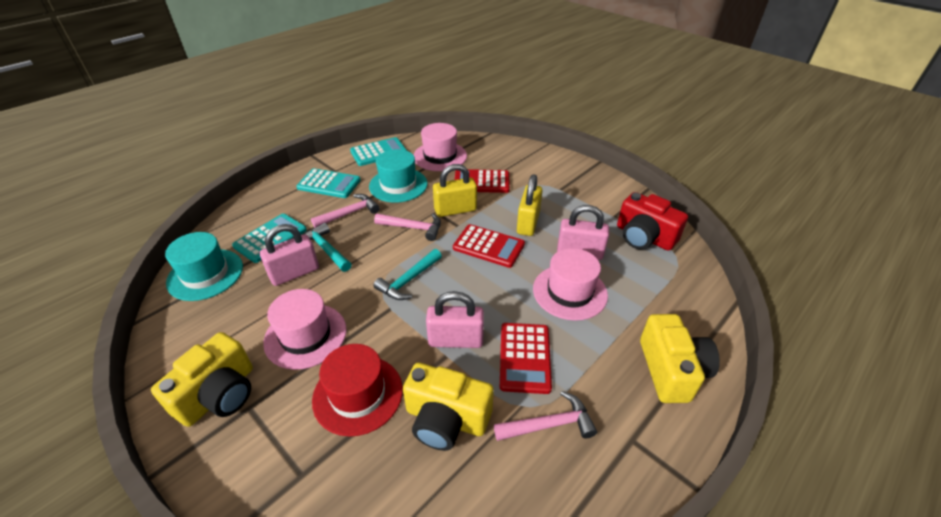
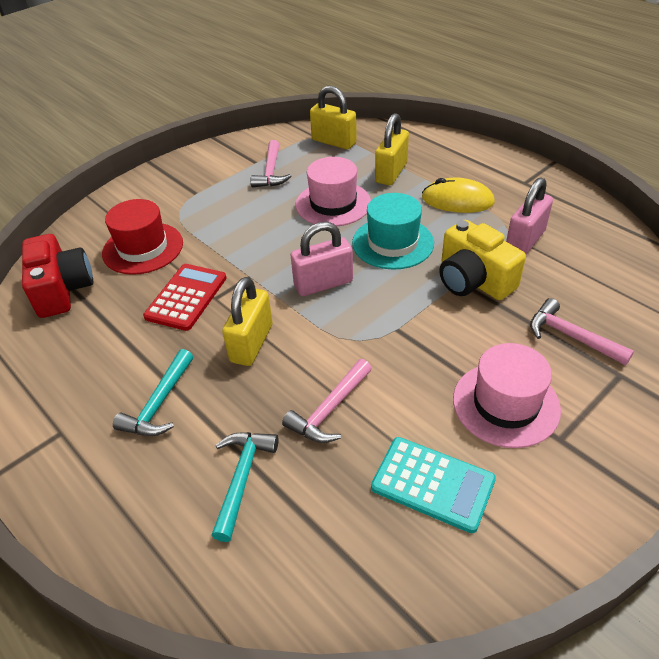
pink hat: [263,289,347,370] [414,123,467,171] [533,248,608,321] = 3 -> [296,157,371,227] [453,343,561,448] = 2
pink padlock: [260,224,319,286] [426,291,484,348] [557,205,609,260] = 3 -> [291,222,353,296] [506,177,553,254] = 2
red calculator: [453,224,525,268] [455,169,510,193] [500,323,552,394] = 3 -> [143,264,227,331] = 1
turquoise calculator: [232,214,307,263] [296,168,361,198] [350,137,407,166] = 3 -> [371,437,496,533] = 1
turquoise hat: [165,232,243,301] [369,149,428,203] = 2 -> [352,193,434,270] = 1
yellow camera: [151,332,253,427] [403,363,494,451] [640,314,720,403] = 3 -> [439,220,526,300] = 1
yellow mouse: none = 0 -> [422,177,495,213] = 1
yellow padlock: [433,164,477,217] [517,174,543,236] = 2 -> [222,277,273,366] [310,86,357,149] [375,113,409,185] = 3

